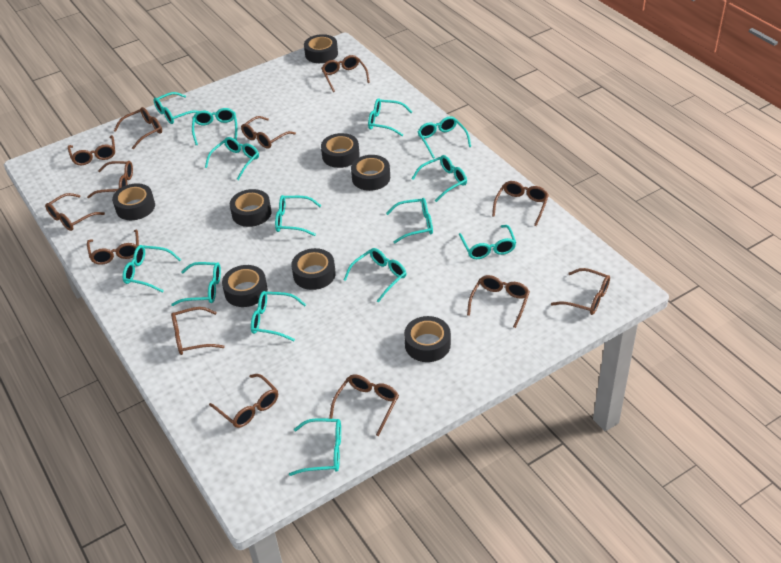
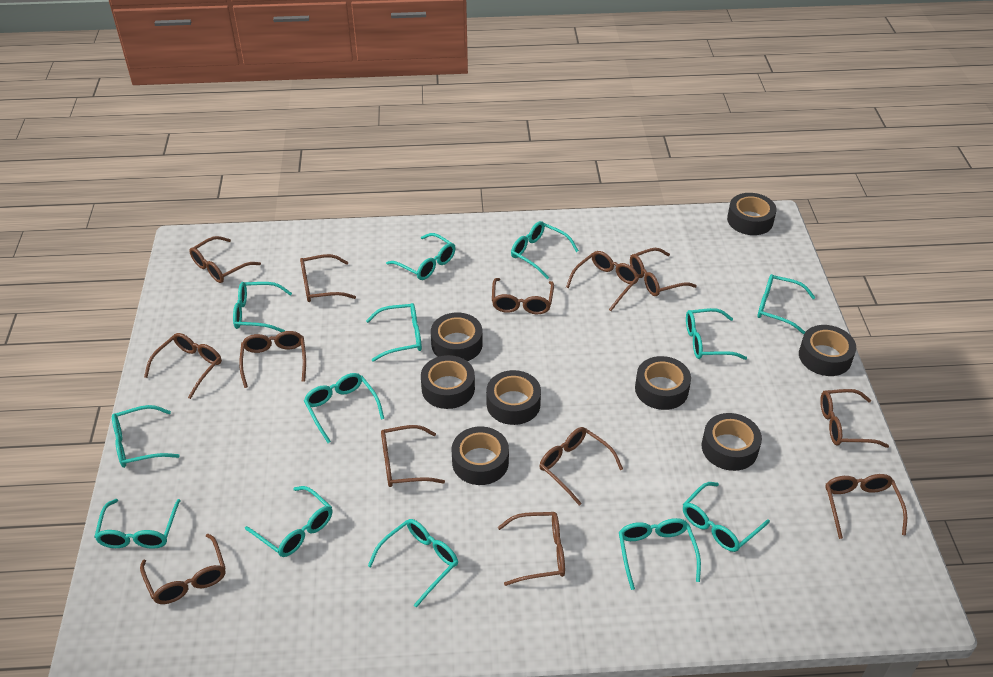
turquoise glasses: [123,245,181,293] [153,92,199,124] [171,262,221,306] [192,108,237,145] [205,137,259,180] [251,291,306,341] [275,195,321,236] [289,418,341,476] [344,248,406,303] [368,98,412,136] [386,198,433,243] [412,155,467,202] [418,116,471,159] [458,225,516,259] = 14 -> [94,499,181,549] [112,405,180,468] [233,282,292,332] [245,486,332,557] [304,373,384,443] [366,303,422,362] [368,519,458,608] [386,233,455,280] [511,221,579,279] [619,518,701,590] [683,482,770,552] [686,308,747,360] [757,274,816,334] = 13

